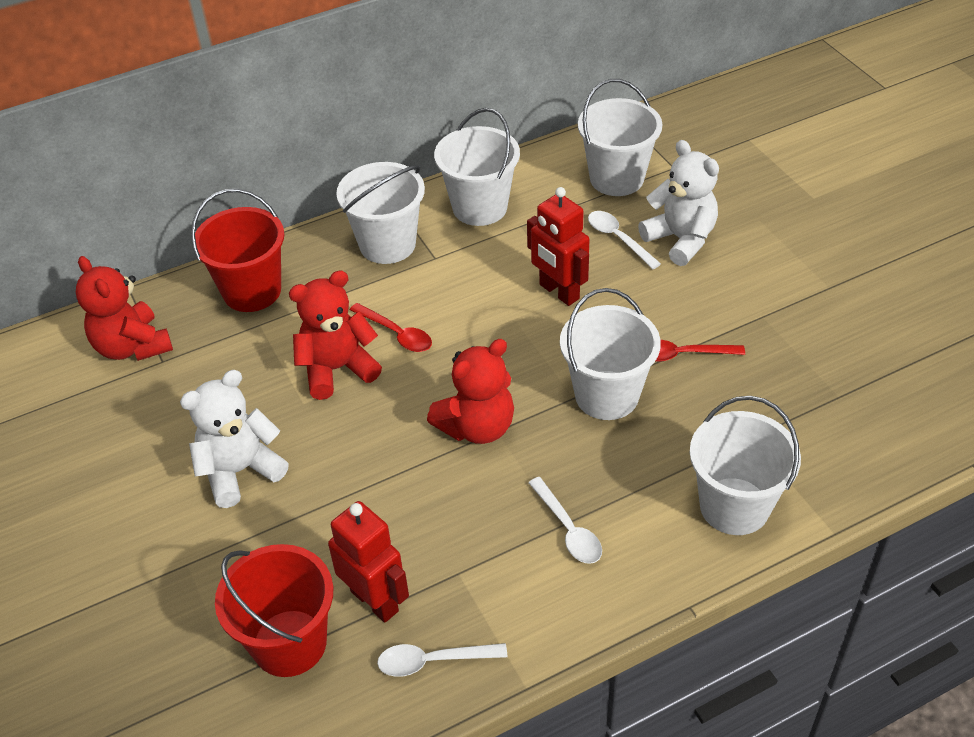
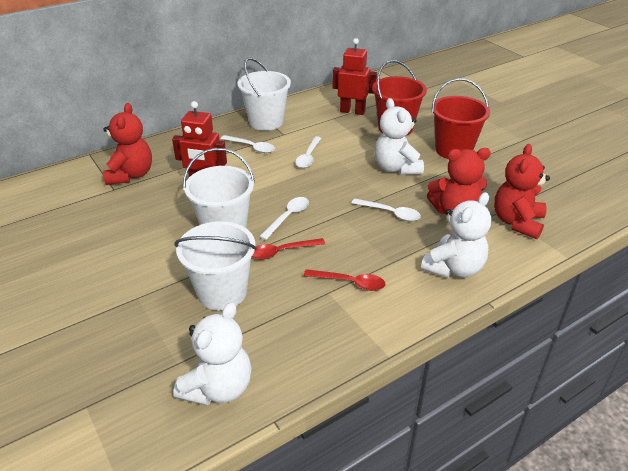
white bucket: [336,162,425,264] [434,108,520,226] [560,288,661,420] [578,79,662,196] [690,396,801,535] = 5 -> [174,221,257,310] [183,148,255,228] [237,58,291,131] = 3
white spoon: [377,643,507,677] [528,477,602,564] [588,211,661,269] = 3 -> [221,135,275,153] [259,197,309,240] [295,136,321,168] [352,198,421,221] = 4
white teddy bear: [180,370,289,508] [638,140,719,266] = 2 -> [173,302,252,406] [374,98,424,175] [421,192,491,278] = 3

